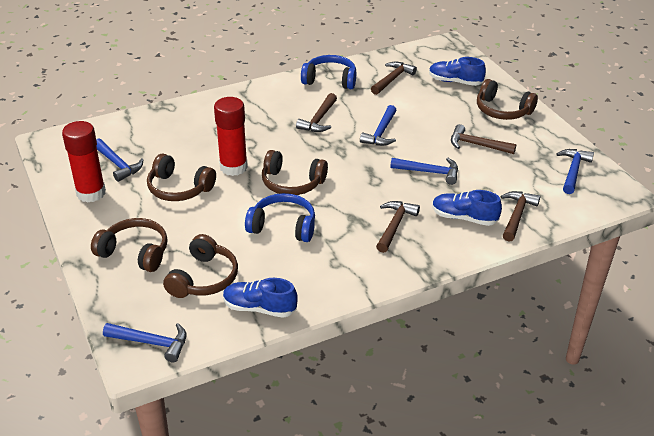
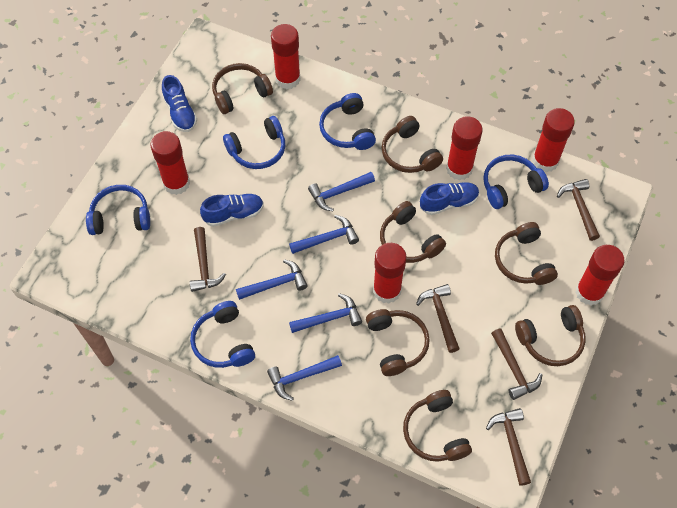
blue headphones: [245,193,315,242] [301,55,356,89] = 2 -> [86,185,150,235] [190,301,255,368] [223,116,285,169] [319,93,376,150] [483,155,549,209] = 5
brown headphones: [91,218,168,272] [147,154,216,201] [163,234,238,298] [262,150,328,195] [477,79,538,120] = 5 -> [212,63,273,114] [366,309,430,376] [380,201,446,263] [382,116,443,173] [403,390,472,462] [495,222,558,285] [515,305,586,366] = 7
red glue stick: [62,121,106,203] [214,97,248,176] = 2 -> [151,131,190,195] [271,24,300,89] [373,243,407,304] [446,116,483,180] [532,108,575,172] [575,245,625,306] = 6

